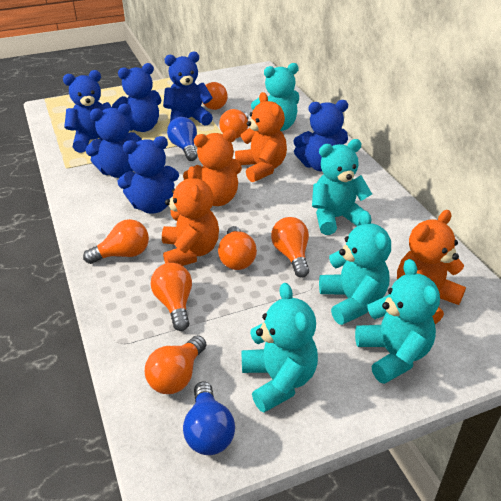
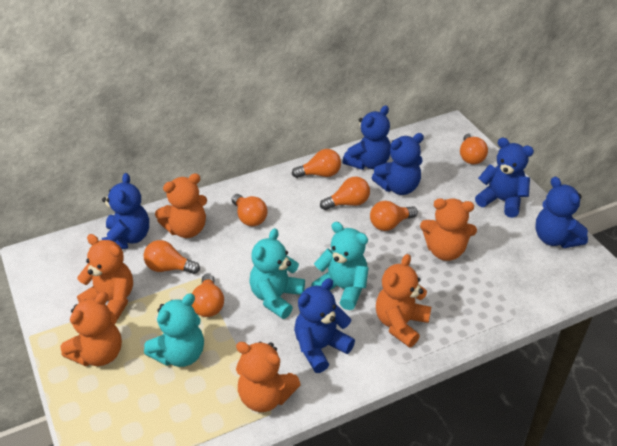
blue light bulb: [167,117,198,161] [183,381,235,455] = 2 -> none = 0
orange teddy bear: [162,166,219,266] [183,129,242,206] [235,92,287,182] [397,210,466,324] = 4 -> [61,292,122,366] [77,234,133,320] [155,173,207,238] [236,342,301,412] [376,254,431,348] [420,198,477,261] = 6
turquoise teddy bear: [242,283,318,413] [251,63,299,131] [312,139,372,235] [319,210,391,325] [355,259,440,384] = 5 -> [144,293,204,367] [249,228,305,319] [311,222,369,310] = 3

